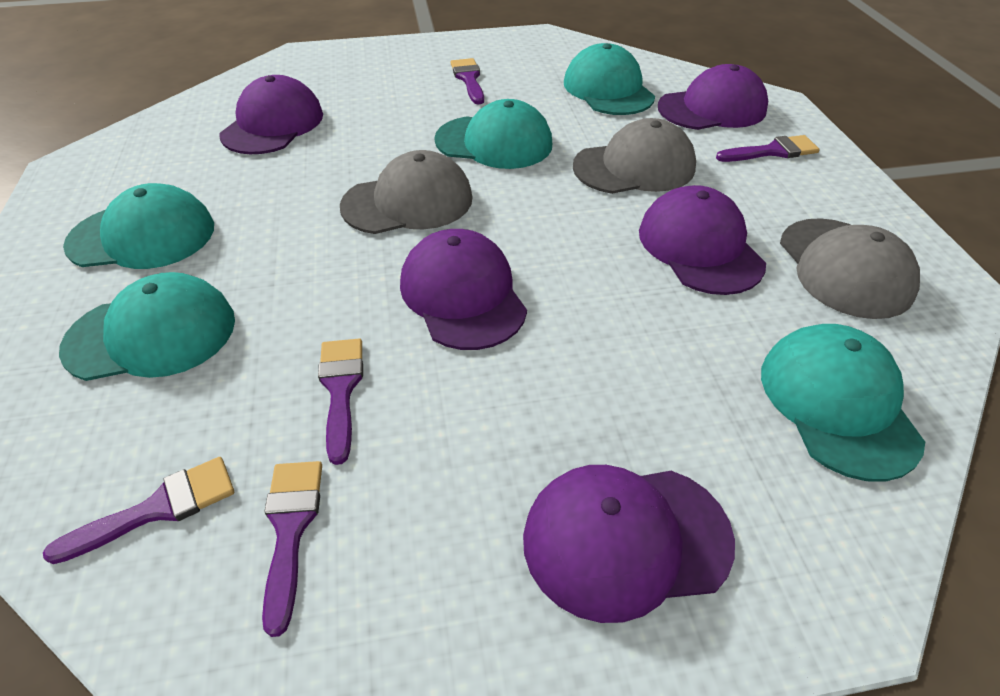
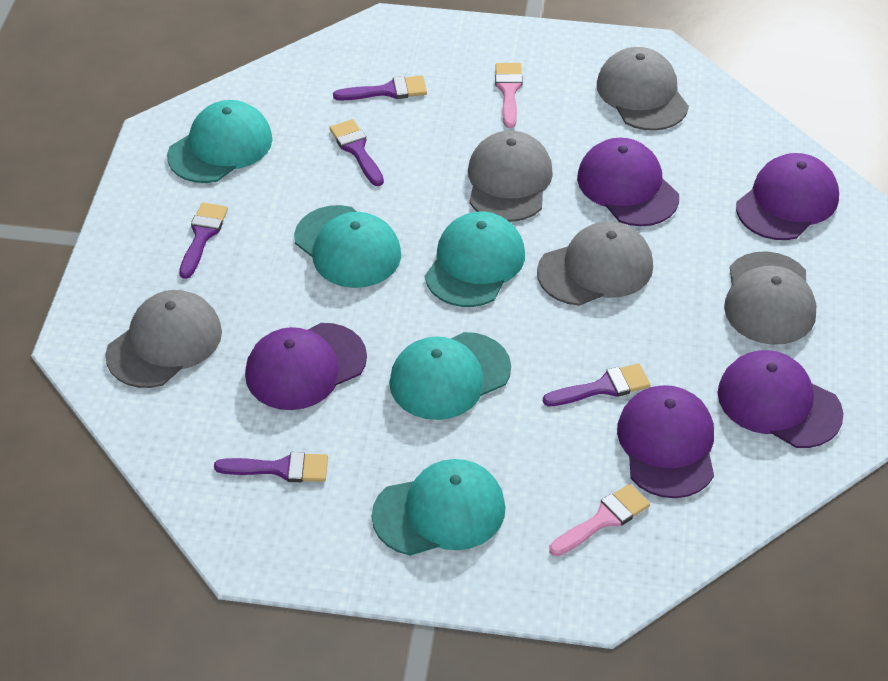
grey cap: [340,150,473,234] [573,118,696,194] [780,218,920,319] = 3 -> [105,290,222,388] [468,131,553,222] [537,221,653,306] [597,47,689,131] [724,251,816,345] = 5
pink brush: none = 0 -> [495,63,523,128] [549,484,650,556] = 2

